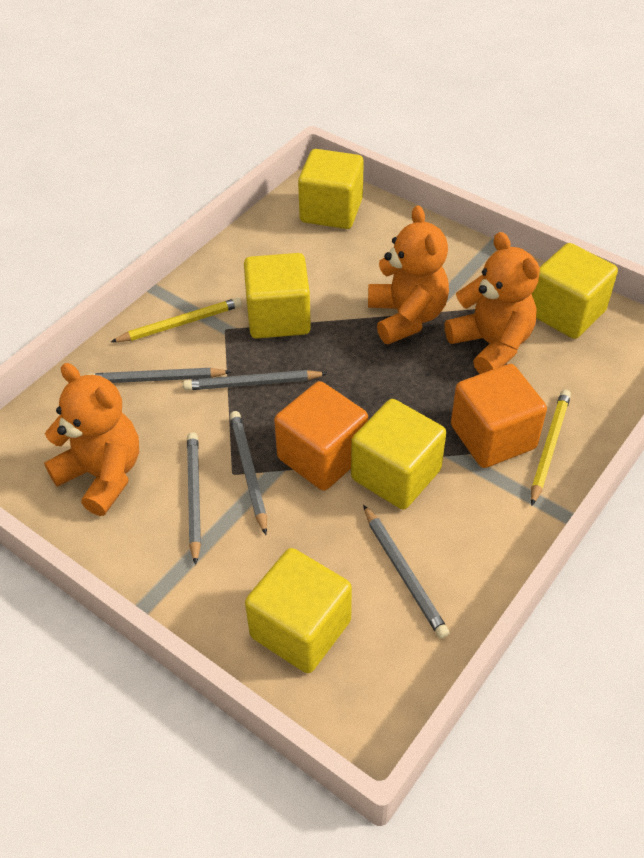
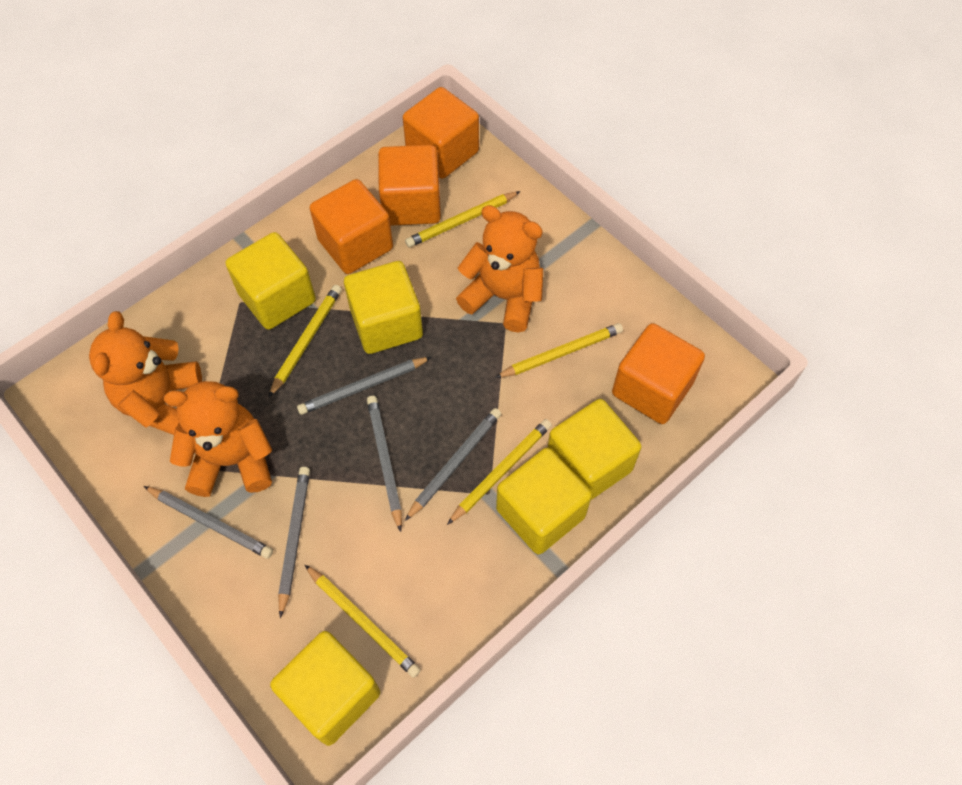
orange cube: [274,381,368,491] [451,364,547,468] = 2 -> [310,179,393,274] [378,145,441,226] [403,87,479,179] [612,323,705,424] = 4
yellow pencil: [111,298,242,342] [531,389,571,506] = 2 -> [268,285,342,398] [305,565,421,678] [405,191,520,247] [447,419,552,525] [495,323,623,378] = 5

